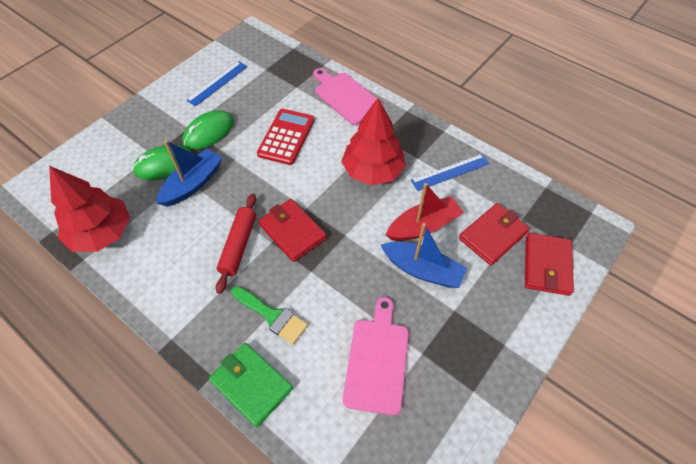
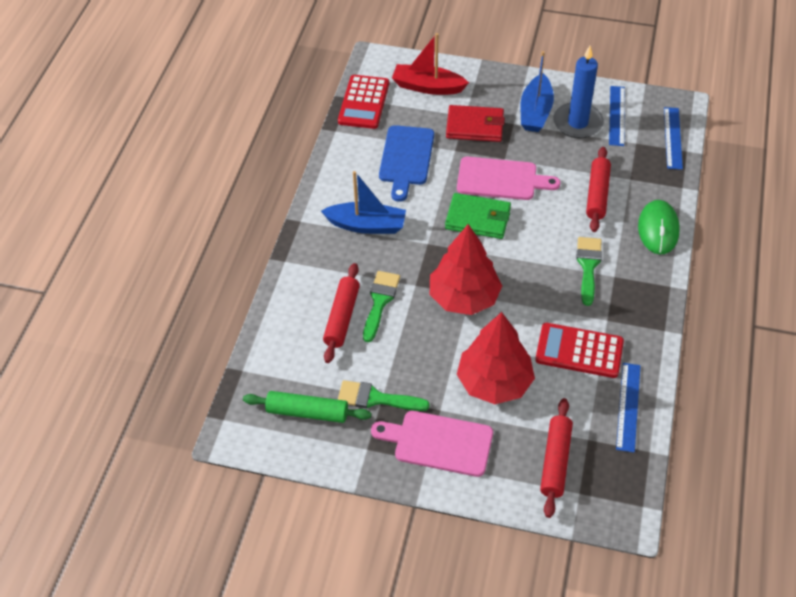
blue candle: none = 0 -> [554,46,604,139] = 1
blue cutting board: none = 0 -> [379,125,434,202] = 1
blue ruler: [186,61,248,107] [411,154,489,191] = 2 -> [609,86,625,146] [616,363,640,453] [664,107,683,170] = 3
green brush: [231,286,308,344] = 1 -> [338,380,430,411] [363,271,400,342] [576,237,602,306] = 3
green mouse: [132,145,193,180] [182,110,234,150] = 2 -> [638,200,680,255] = 1
green rolling pin: none = 0 -> [243,391,371,423] = 1
red calculator: [257,109,314,165] = 1 -> [338,75,389,129] [535,323,624,378] = 2
red rolling pin: [216,194,256,294] = 1 -> [323,263,360,363] [540,398,573,518] [586,147,611,232] = 3
red wallet: [258,199,327,262] [459,203,530,265] [525,233,574,296] = 3 -> [446,105,505,142] = 1

